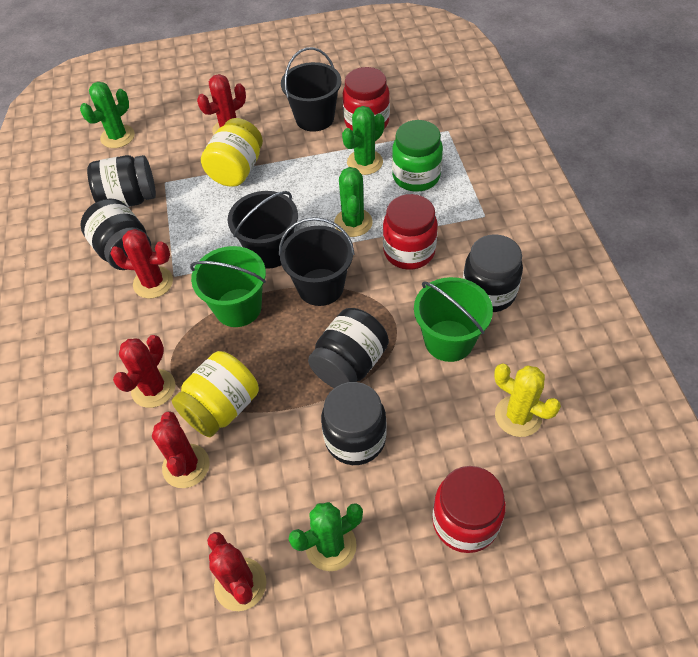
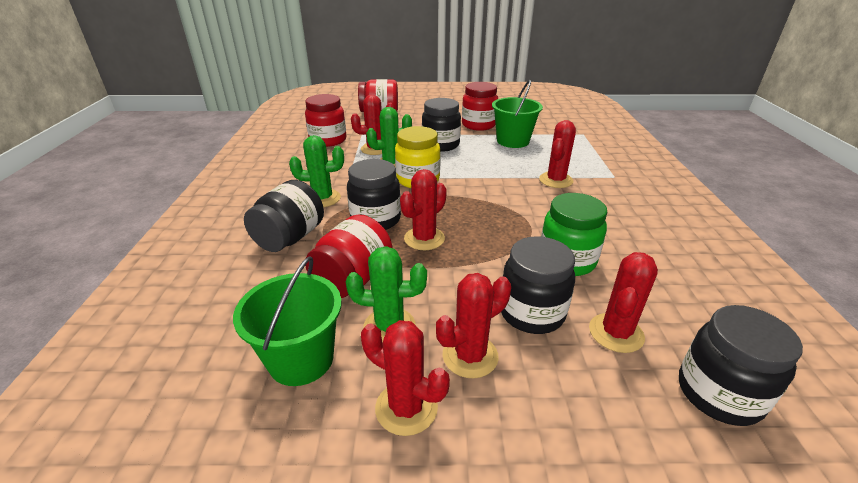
black bucket: [228,191,298,269] [279,217,355,306] [281,47,341,132] = 3 -> none = 0
green cactus: [80,82,135,148] [289,502,363,571] [334,167,373,237] [342,106,385,175] = 4 -> [289,135,344,207] [346,246,427,342] [366,107,412,166] = 3
red cactus: [110,229,173,299] [113,335,175,408] [152,411,210,488] [197,74,246,135] [207,532,267,611] = 5 -> [351,95,395,155] [361,320,450,436] [400,169,447,250] [436,273,511,378] [539,120,576,188] [589,252,658,353] = 6
red jar: [343,67,390,131] [383,194,438,270] [432,466,506,553] = 3 -> [305,94,346,147] [305,214,392,298] [358,79,398,112] [462,82,498,131] = 4
yellow cactus: [494,364,561,437] = 1 -> none = 0
yellow jar: [172,351,259,437] [201,118,263,187] = 2 -> [395,126,441,188] = 1

